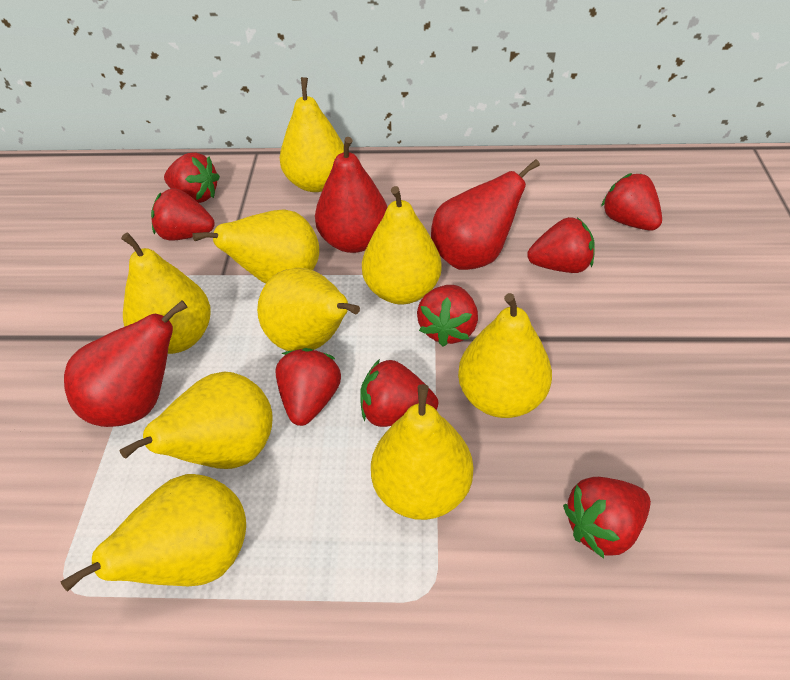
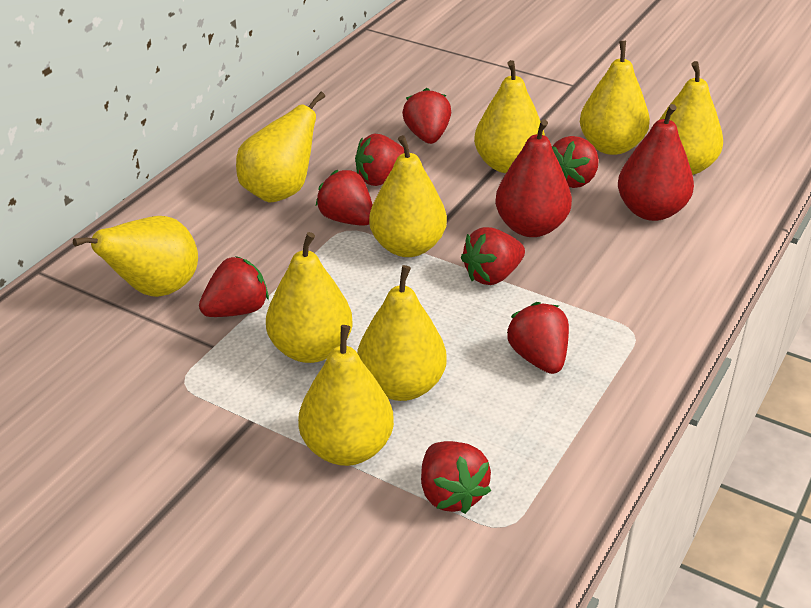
red pear: [64,300,188,427] [315,137,387,253] [431,159,540,270] = 3 -> [495,119,572,237] [618,104,694,221] = 2

